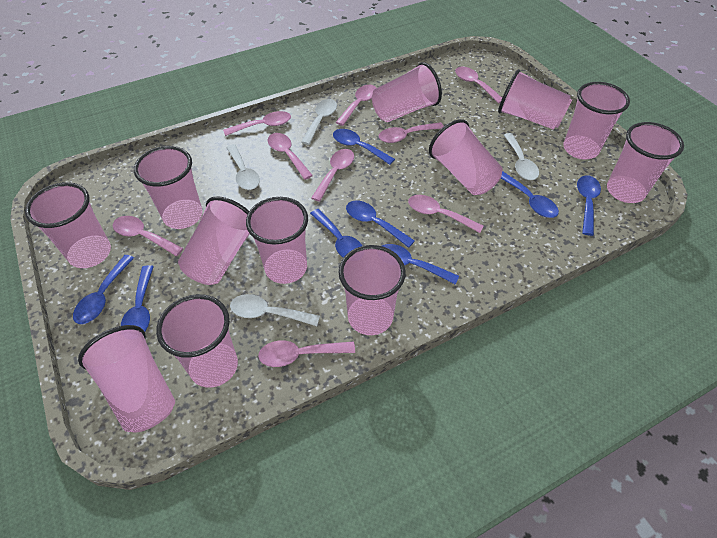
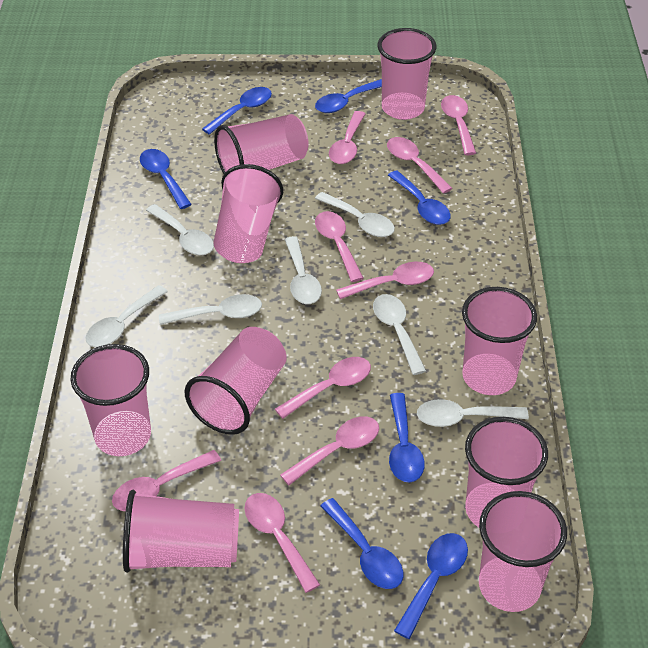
blue spoon: [73,255,134,324] [121,265,154,332] [310,209,362,258] [333,129,395,165] [346,200,415,248] [382,244,459,285] [501,171,559,218] [577,175,601,236] = 8 -> [140,149,192,209] [202,87,272,135] [315,79,382,113] [321,498,403,589] [388,170,451,225] [389,393,425,483] [394,533,468,639] = 7
pink cup: [25,182,111,268] [78,325,175,433] [134,146,202,229] [156,294,238,388] [178,196,250,285] [246,197,308,284] [339,245,406,335] [372,62,442,122] [429,119,503,195] [498,69,572,130] [563,82,630,159] [607,122,684,203] = 12 -> [71,344,151,456] [123,490,239,573] [185,327,287,435] [213,164,283,263] [214,114,309,174] [378,28,436,120] [462,287,537,395] [465,417,548,528] [479,491,567,612] = 9
white spoon: [226,144,260,190] [230,294,320,326] [301,99,337,145] [504,133,539,180] = 4 -> [85,285,168,347] [146,204,214,255] [159,294,262,325] [284,236,322,304] [315,192,395,237] [373,294,426,375] [417,399,529,427] = 7

